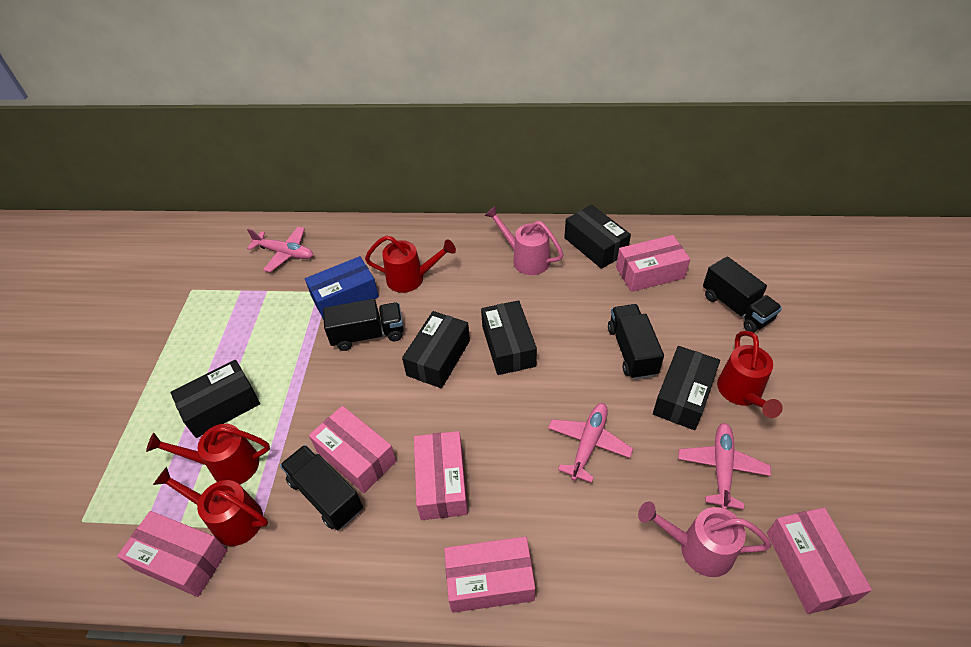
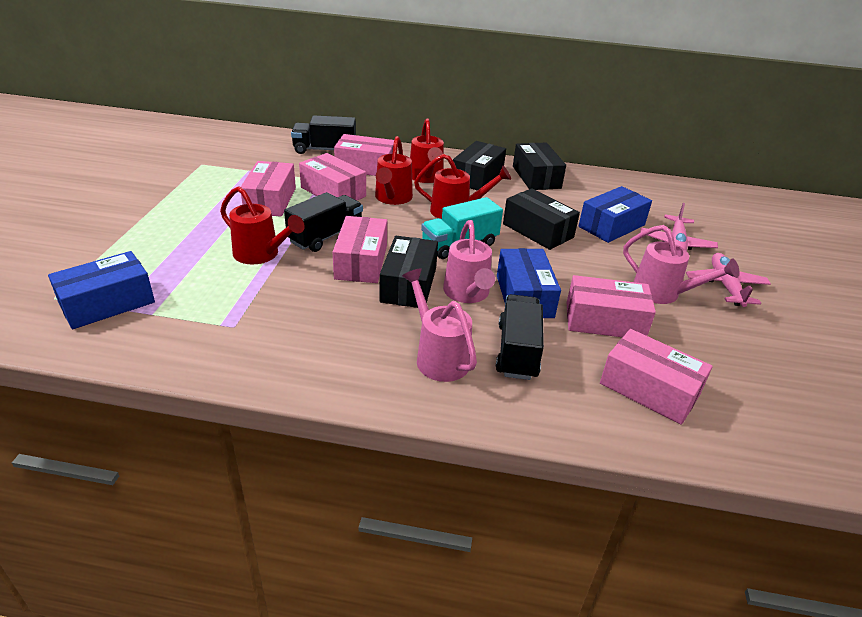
black box: [170,360,260,438] [402,311,470,388] [481,300,537,375] [564,205,631,269] [653,346,720,430] = 5 -> [379,236,438,308] [453,141,506,190] [503,188,580,250] [513,143,566,190] = 4
black truck: [280,445,363,530] [323,299,404,351] [608,304,664,380] [703,256,782,332] = 4 -> [284,192,363,252] [291,115,356,154] [496,294,544,380] = 3
blue box: [305,256,379,320] = 1 -> [48,251,155,329] [497,248,561,318] [579,186,652,243] = 3
pink plane: [247,227,313,272] [548,403,633,483] [678,423,771,510] = 3 -> [640,203,718,251] [686,253,771,307] = 2
pink watering can: [484,206,564,275] [638,501,771,577] = 2 -> [402,268,477,382] [443,220,495,303] [623,225,740,304] = 3
turquoise truck: none = 0 -> [421,197,503,259] = 1

